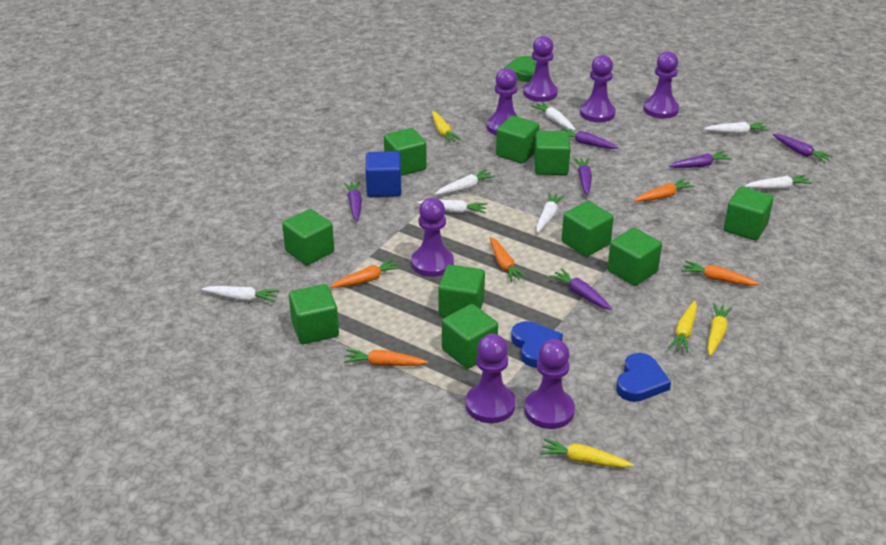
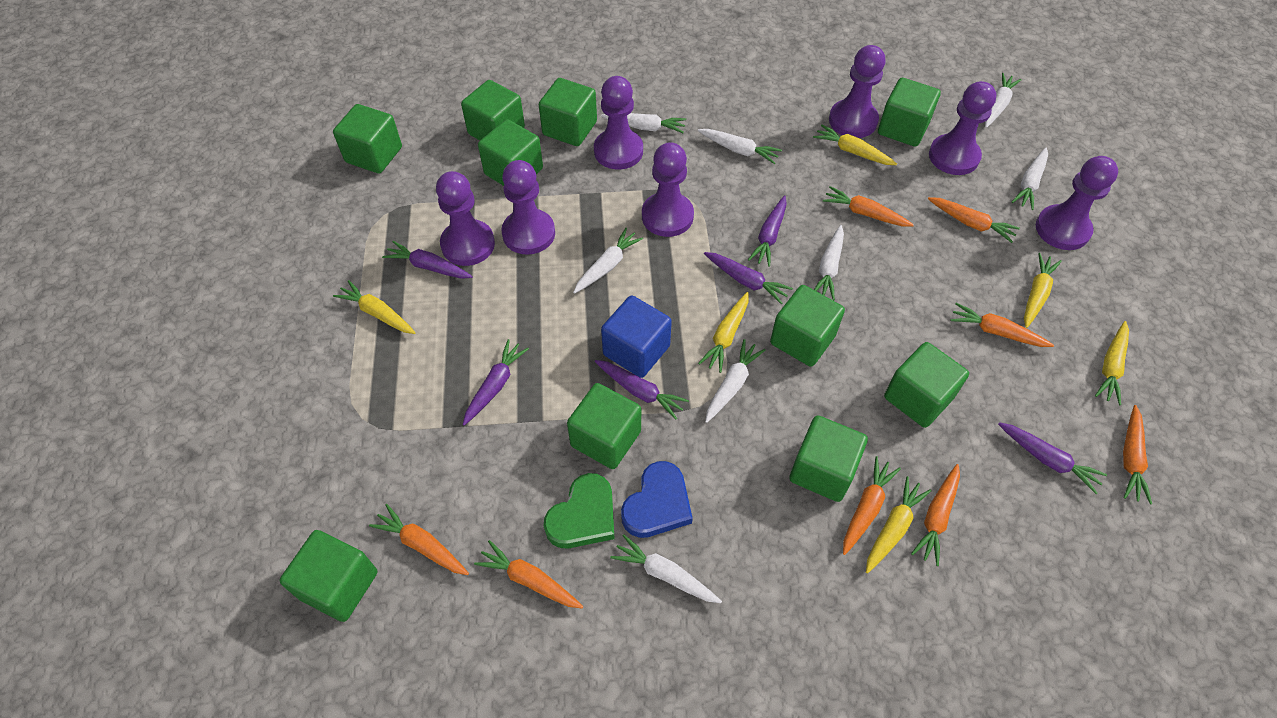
blue heart: [511,321,563,368] [616,353,671,402] = 2 -> [621,461,693,538] = 1
orange carrot: [330,258,402,288] [344,349,428,366] [490,237,527,282] [634,178,694,202] [682,261,760,286] = 5 -> [369,504,469,575] [474,540,583,608] [823,186,914,226] [843,456,901,555] [911,464,960,566] [928,197,1020,243] [950,303,1054,347] [1123,405,1152,505] = 8
white carrot: [202,286,279,302] [417,200,487,213] [435,169,495,195] [531,102,576,130] [536,192,565,233] [704,122,768,134] [745,175,812,189] = 7 -> [573,228,643,294] [601,113,686,133] [610,534,722,603] [698,129,782,164] [705,339,765,423] [814,225,844,300] [985,73,1022,128] [1012,148,1048,210] = 8
yellow carrot: [432,111,461,143] [540,438,633,468] [668,301,697,353] [707,303,732,356] = 4 -> [333,280,416,334] [698,292,748,373] [813,125,897,165] [866,476,931,573] [1024,253,1062,328] [1095,321,1129,405] = 6

